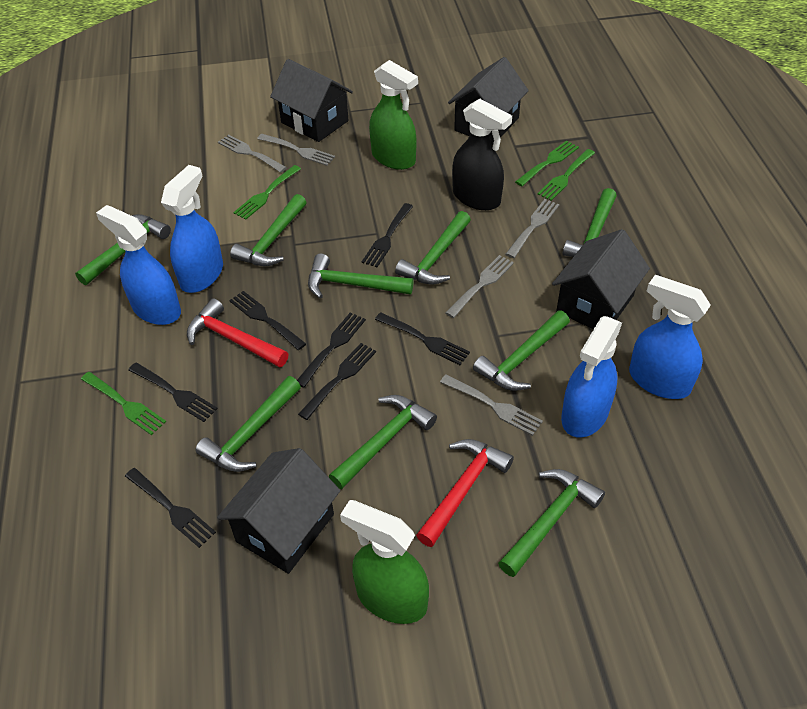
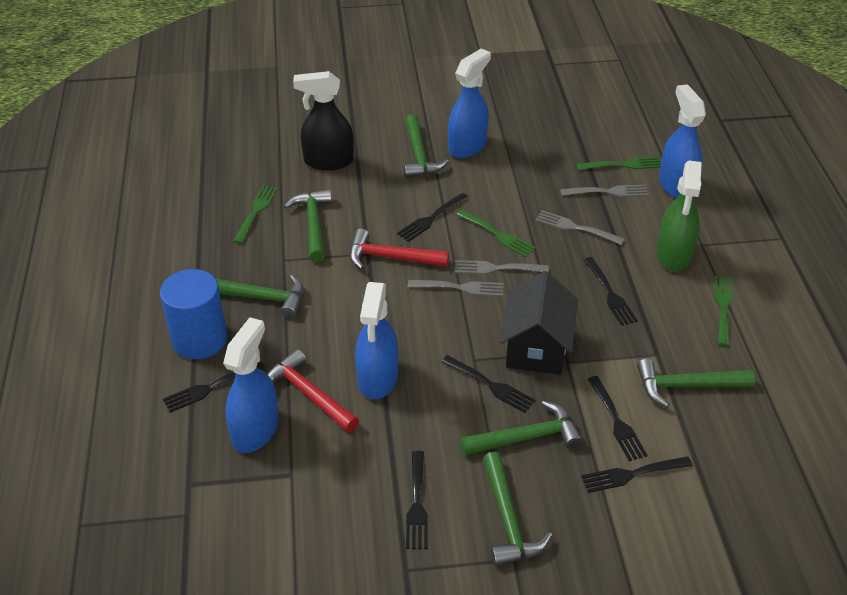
black house: [217,448,340,574] [270,59,353,142] [448,57,529,145] [552,229,650,329] = 4 -> [500,271,578,375] = 1
blue cylinder: none = 0 -> [160,269,227,360] = 1
green hammer: [75,214,171,285] [195,376,301,472] [230,194,307,266] [308,253,414,298] [329,395,437,489] [395,211,471,285] [473,311,570,391] [498,469,605,577] [563,188,617,257] = 9 -> [215,275,303,318] [284,189,332,262] [404,114,449,178] [460,400,582,456] [483,452,552,566] [637,359,755,407] = 6
green spray bottle: [340,500,429,624] [369,60,418,170] = 2 -> [656,161,702,271] = 1
grey fork: [218,134,287,173] [257,134,335,166] [440,374,543,436] [445,255,514,318] [506,199,560,258] = 5 -> [408,280,504,296] [454,260,549,274] [535,210,624,245] [560,185,649,197] = 4

